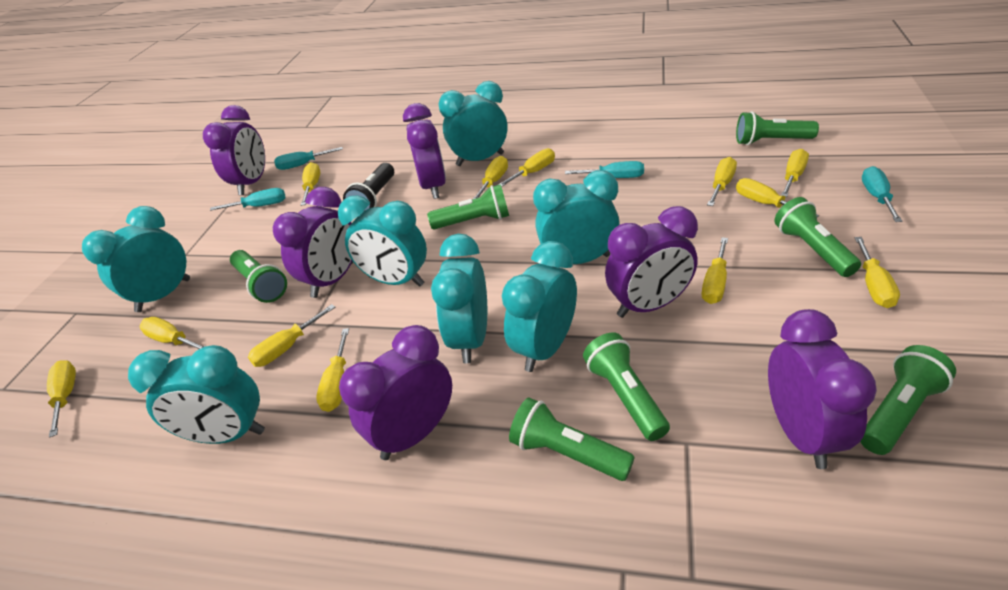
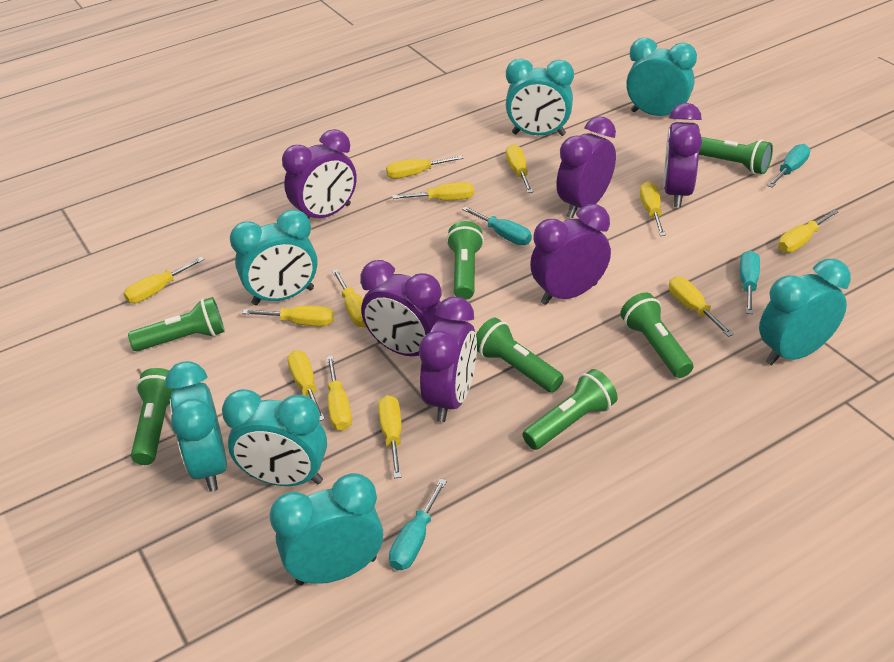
black flashlight: [343,163,394,211] = 1 -> none = 0

